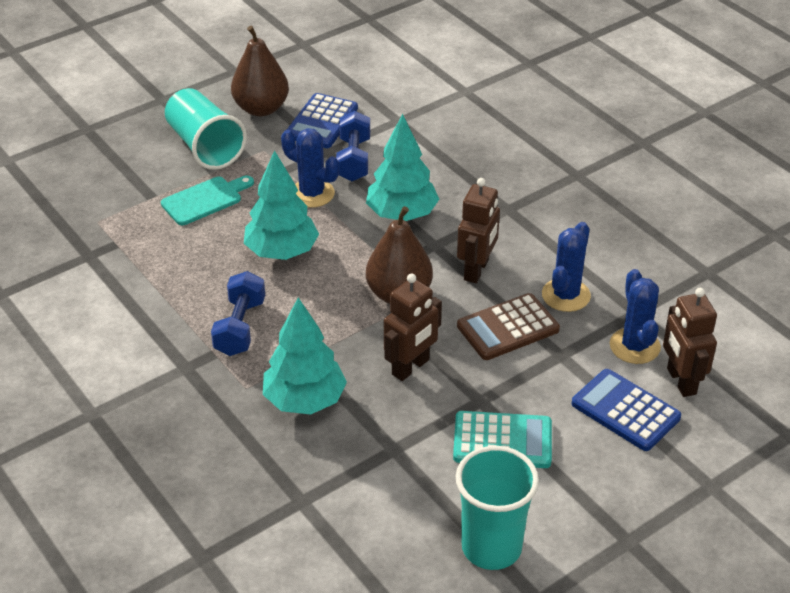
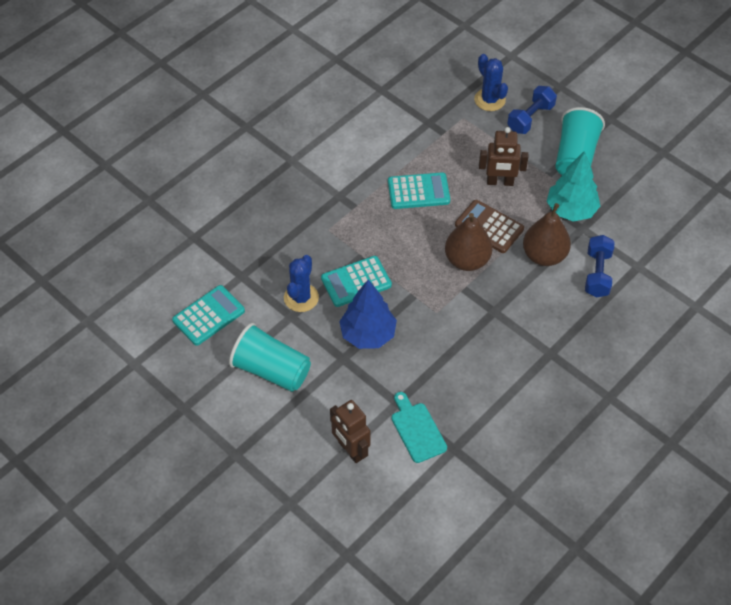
blue cactus: [281,128,339,208] [542,222,591,312] [610,269,661,364] = 3 -> [284,255,319,312] [474,54,508,111] = 2
blue calculator: [287,93,358,148] [572,369,681,451] = 2 -> none = 0
blue tree: none = 0 -> [339,279,397,349] = 1
brown robot: [384,274,442,381] [457,178,500,283] [663,288,717,397] = 3 -> [330,400,370,463] [479,127,528,186] = 2
turquoise calculator: [453,411,552,468] = 1 -> [172,285,245,346] [321,256,392,307] [388,172,450,209] = 3
turquoise tree: [244,150,319,260] [263,297,347,414] [366,114,439,221] = 3 -> [547,151,600,221] = 1

